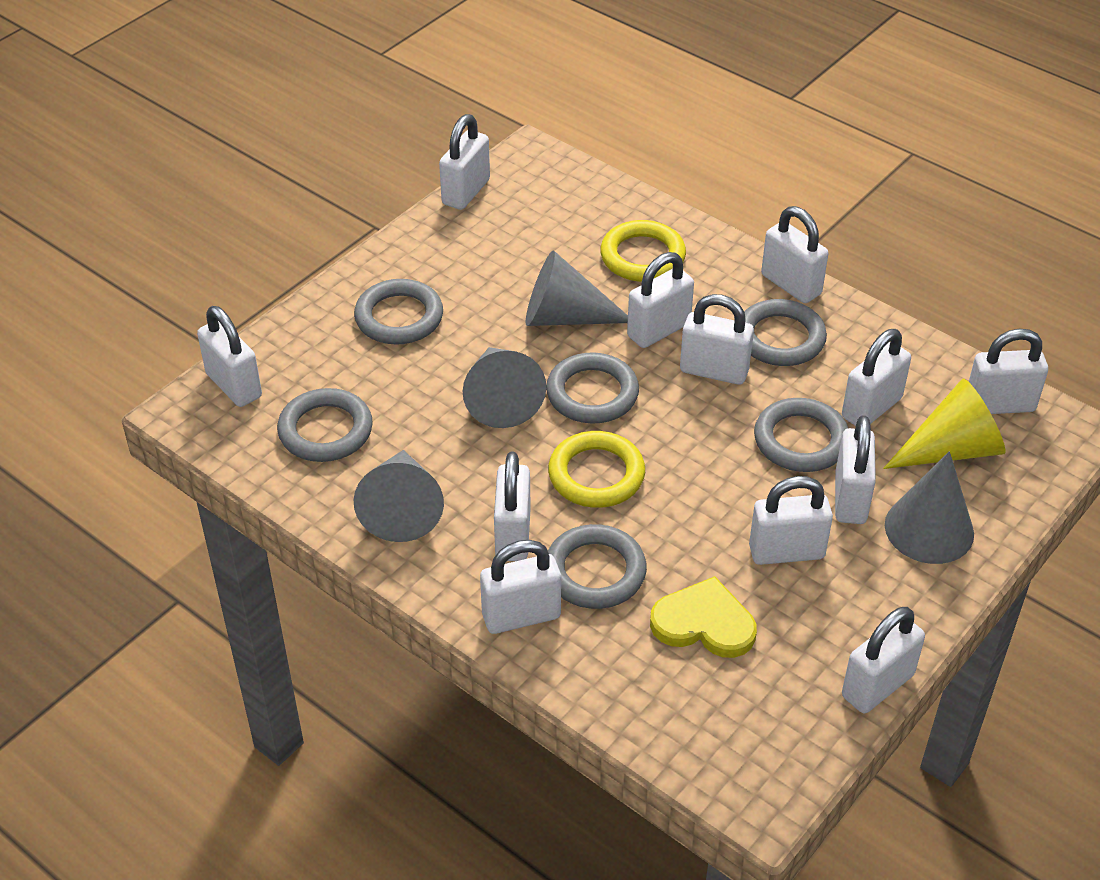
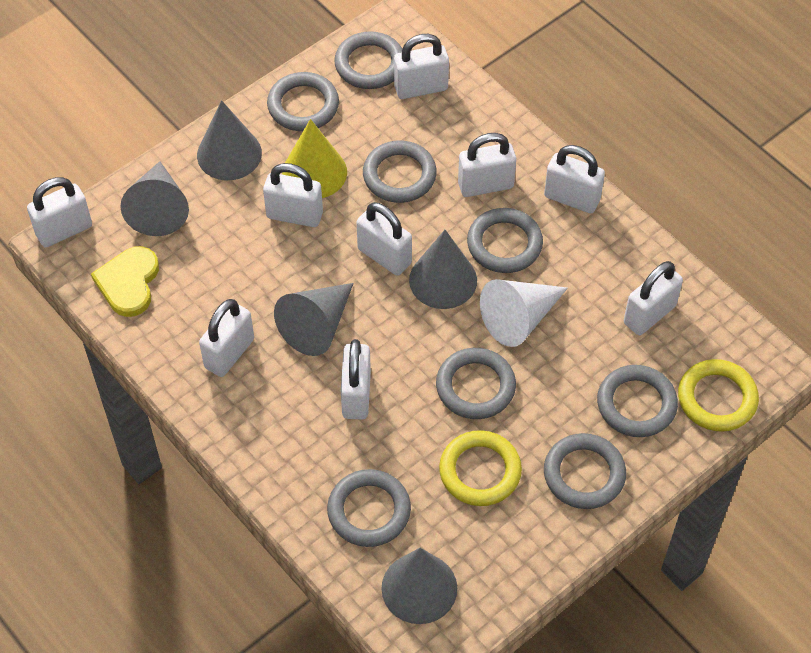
grey cone: [354,450,444,542] [463,347,546,428] [526,250,628,326] [885,451,974,564] = 4 -> [120,161,189,236] [197,100,262,180] [274,283,354,356] [381,548,457,624] [409,230,477,309] = 5
grey ring: [277,388,373,462] [354,279,443,345] [546,352,639,424] [548,524,647,609] [744,299,827,366] [754,398,848,472] = 6 -> [267,72,339,131] [327,469,411,547] [334,31,402,89] [363,140,437,203] [436,348,516,419] [467,208,543,273] [544,433,626,509] [597,365,678,437] = 8
white cone: none = 0 -> [480,279,568,347] = 1
white padlock: [197,306,262,407] [439,114,490,210] [480,540,561,634] [494,452,531,561] [627,252,694,348] [680,294,754,385] [749,476,833,565] [761,206,828,303] [835,415,876,524] [842,329,911,426] [842,607,925,713] [969,328,1048,414] = 12 -> [27,177,92,247] [199,299,254,377] [263,163,323,227] [341,339,371,420] [356,202,412,276] [394,34,449,99] [458,133,516,197] [544,145,605,213] [624,261,683,335] = 9

